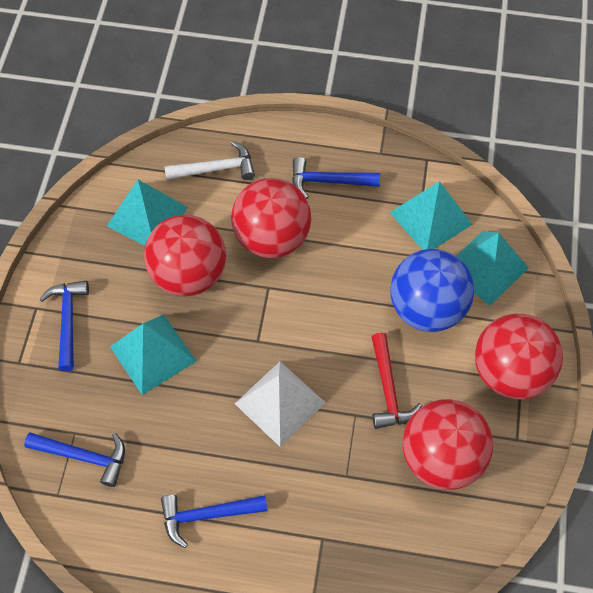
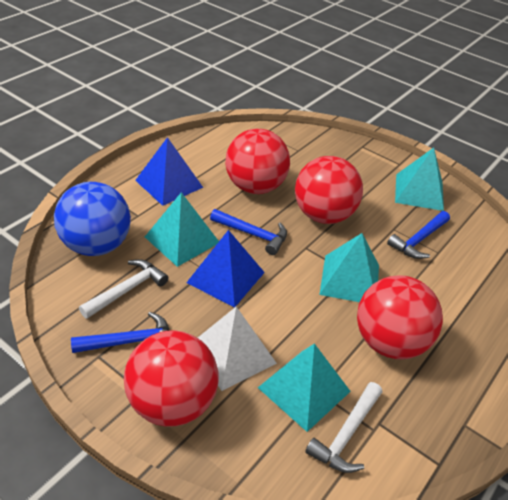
blue hammer: [24,432,125,487] [39,280,89,371] [161,495,267,548] [292,157,380,199] = 4 -> [71,312,170,353] [210,209,287,255] [387,211,450,259] = 3
blue pyramid: none = 0 -> [135,137,203,206] [186,230,265,308] = 2
red hammer: [372,333,422,429] = 1 -> none = 0
white hammer: [164,141,255,180] = 1 -> [79,259,169,319] [305,382,382,473] = 2

